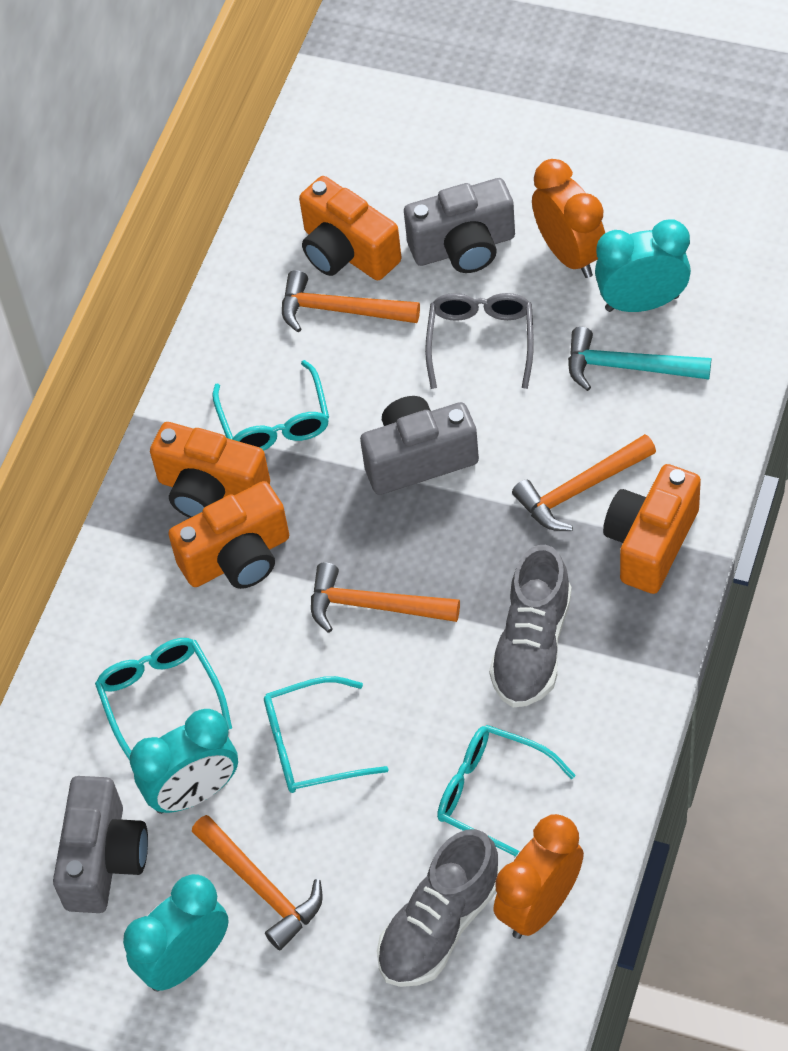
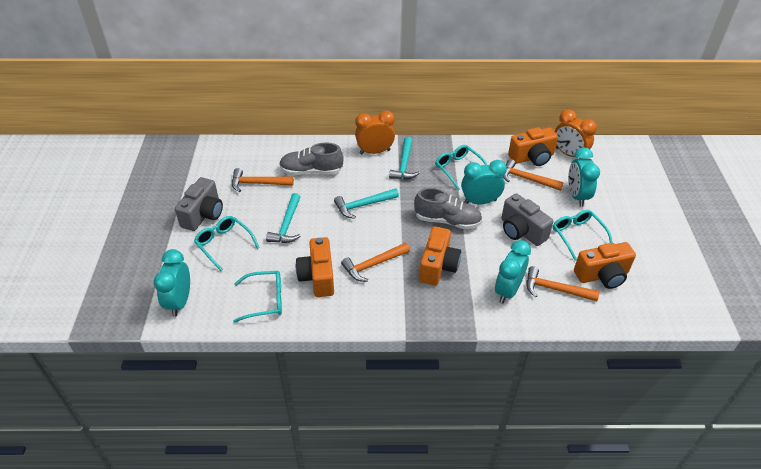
grey camera: [53,776,148,913] [360,396,479,495] [404,178,515,273] = 3 -> [175,177,223,231] [501,193,553,246] = 2
grey glasses: [425,293,534,389] = 1 -> none = 0
turquoise clock: [123,874,229,992] [130,709,238,814] [595,219,691,312] = 3 -> [153,249,190,317] [461,160,507,205] [495,240,531,304] [568,148,600,207] = 4
turquoise hammer: [568,327,711,391] = 1 -> [266,193,301,243] [334,188,399,219] [389,137,420,180] = 3

